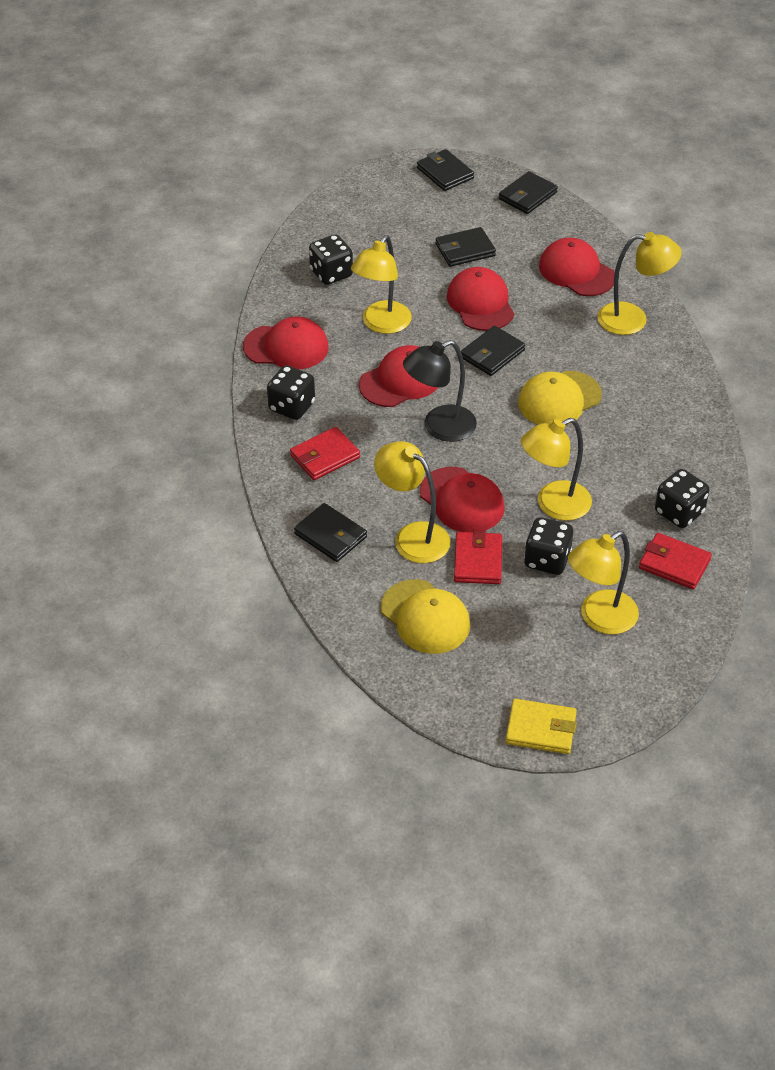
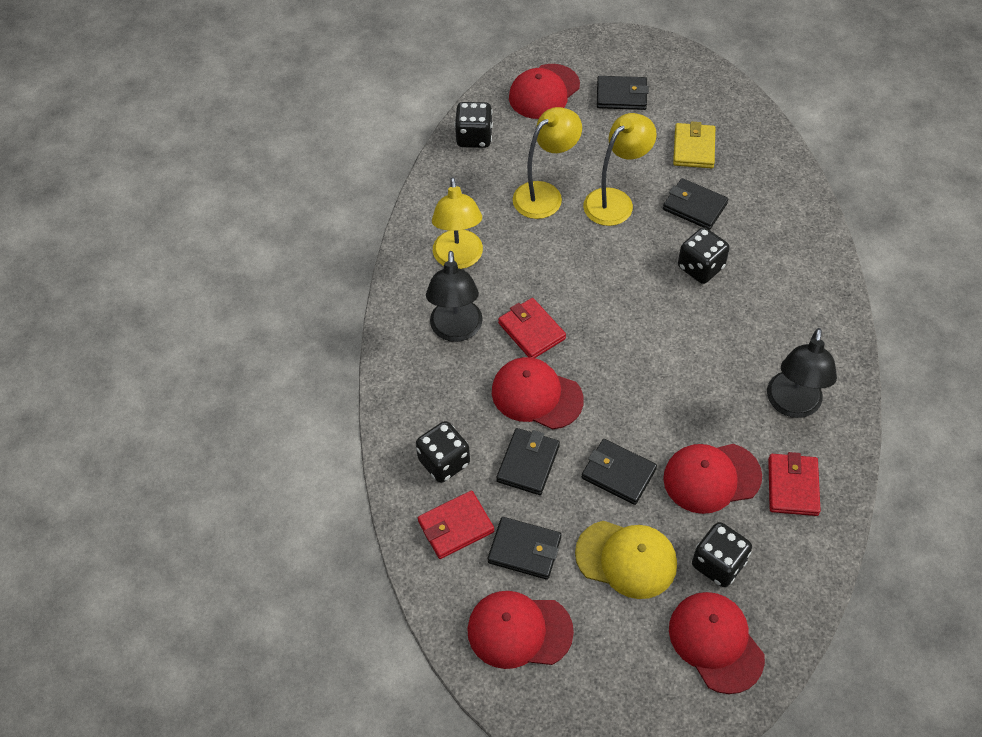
black lamp: [403,340,477,442] = 1 -> [426,251,483,342] [767,328,837,418] = 2
yellow cap: [381,579,470,654] [518,371,602,425] = 2 -> [575,521,677,599] = 1
yellow lamp: [351,235,412,334] [374,441,450,563] [521,418,592,521] [568,531,639,634] [597,232,682,335] = 5 -> [432,177,483,269] [513,107,582,219] [583,113,657,226] = 3

